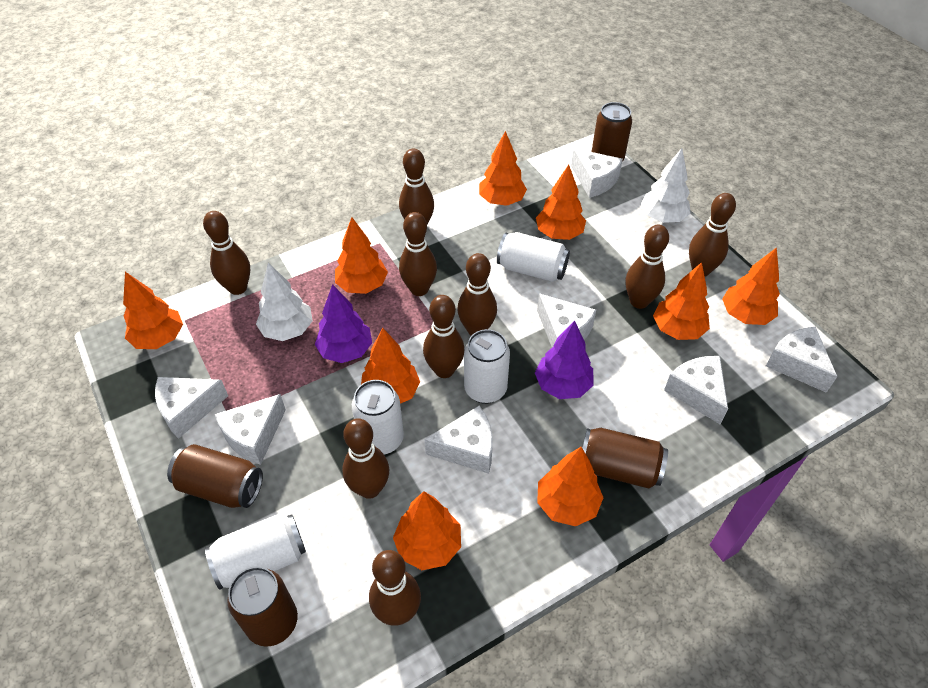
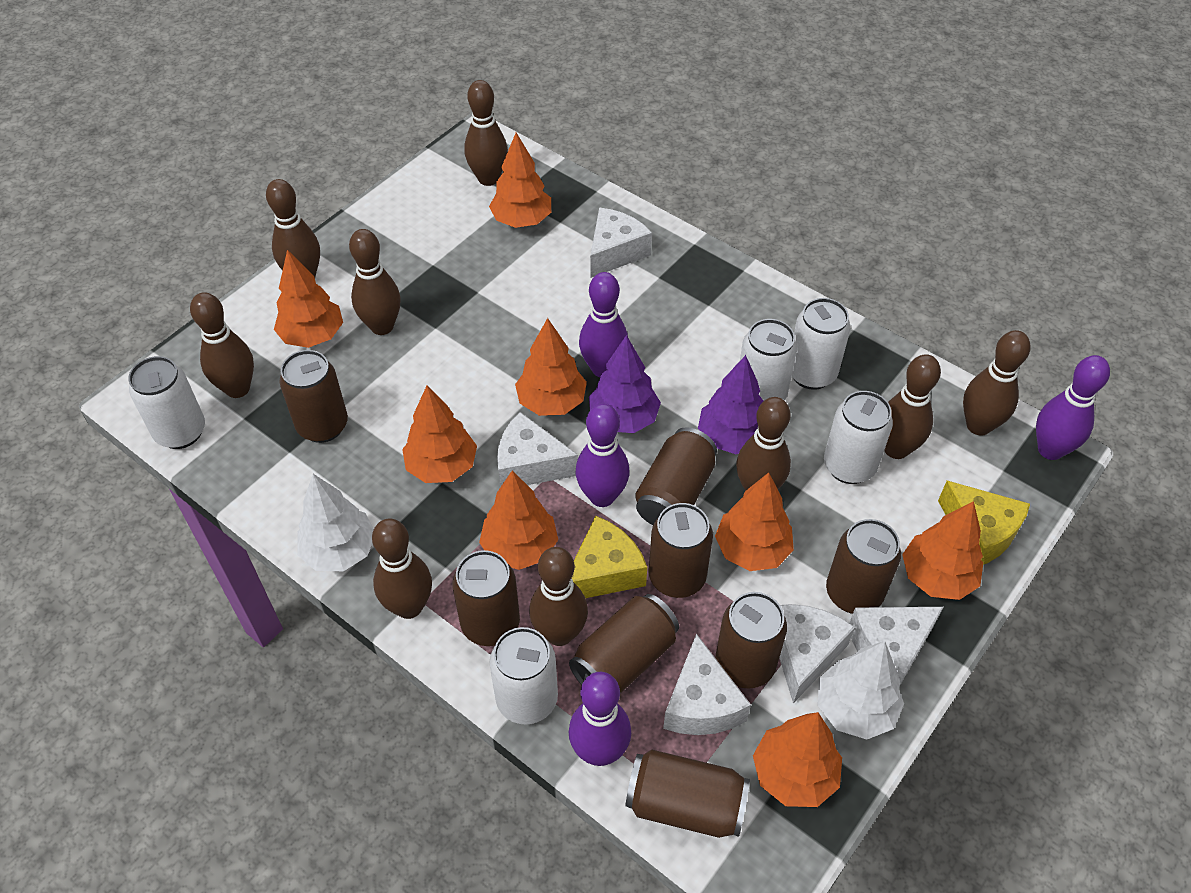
brown can: [167,444,263,508] [227,566,298,647] [582,428,668,489] [592,102,632,160] = 4 -> [280,350,348,443] [452,550,520,646] [569,594,679,693] [626,750,750,838] [635,427,717,525] [649,503,713,598] [716,592,787,689] [826,519,901,614] = 8
orange tree: [123,272,183,349] [335,217,388,294] [361,328,420,404] [393,491,461,570] [479,131,527,206] [536,165,586,240] [537,447,604,526] [653,262,710,340] [722,247,780,325] = 9 -> [274,250,343,348] [402,385,477,483] [479,470,558,570] [489,133,551,228] [515,318,587,416] [715,472,794,571] [753,712,842,807] [902,501,983,600] = 8
purple bowling pin: none = 0 -> [569,672,631,766] [576,403,629,507] [579,272,628,377] [1036,355,1110,460] = 4
white can: [205,513,306,590] [352,380,404,455] [464,329,510,404] [497,232,570,282] = 4 -> [128,356,205,449] [490,627,558,725] [740,319,797,401] [792,298,850,390] [824,391,893,484] = 5
white cheese: [155,377,228,439] [215,394,286,465] [424,406,493,474] [537,293,596,347] [571,148,623,198] [664,356,728,424] [766,327,838,393] = 7 -> [497,412,578,487] [590,208,652,278] [663,634,751,735] [779,604,855,703] [850,607,943,686] = 5
yellow cheese: none = 0 -> [572,516,647,598] [938,481,1030,565] = 2

